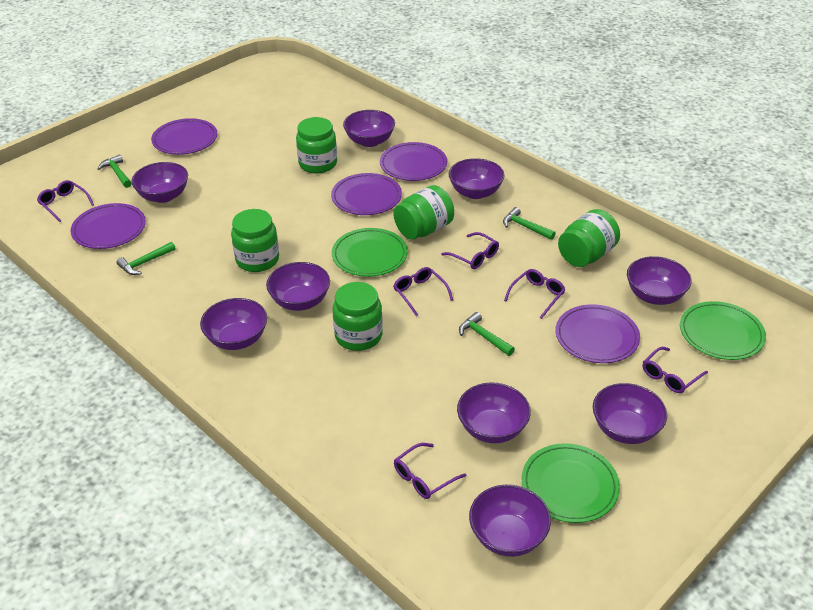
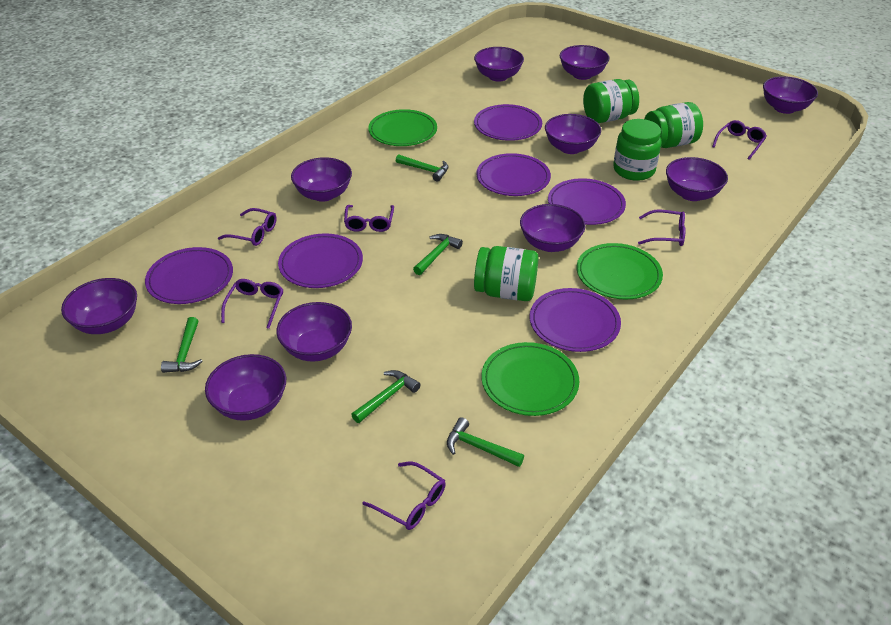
green hammer: [98,154,132,188] [116,242,176,275] [459,312,515,356] [503,207,556,240] = 4 -> [161,317,203,373] [351,370,421,423] [396,154,449,181] [413,234,463,275] [447,417,524,467] = 5
green jar: [231,209,279,272] [296,117,337,174] [333,282,383,351] [394,185,454,240] [558,209,620,267] = 5 -> [474,246,539,301] [583,79,639,123] [613,119,662,181] [644,102,703,148] = 4
purple bowl: [131,162,188,203] [200,298,267,350] [266,262,330,311] [343,110,395,147] [449,158,505,199] [457,382,531,443] [469,485,551,557] [593,383,667,444] [627,256,692,305] = 9 -> [61,278,137,334] [205,354,286,421] [276,302,352,362] [291,157,352,202] [474,47,524,82] [520,204,585,252] [545,114,601,154] [560,45,609,80] [666,157,728,201] [763,76,818,114] = 10
purple plate: [71,203,146,249] [151,118,217,155] [331,173,402,215] [380,142,447,181] [555,304,640,363] = 5 -> [145,247,233,304] [278,233,363,288] [474,104,542,141] [476,153,551,196] [530,288,621,352] [548,178,626,225] = 6

